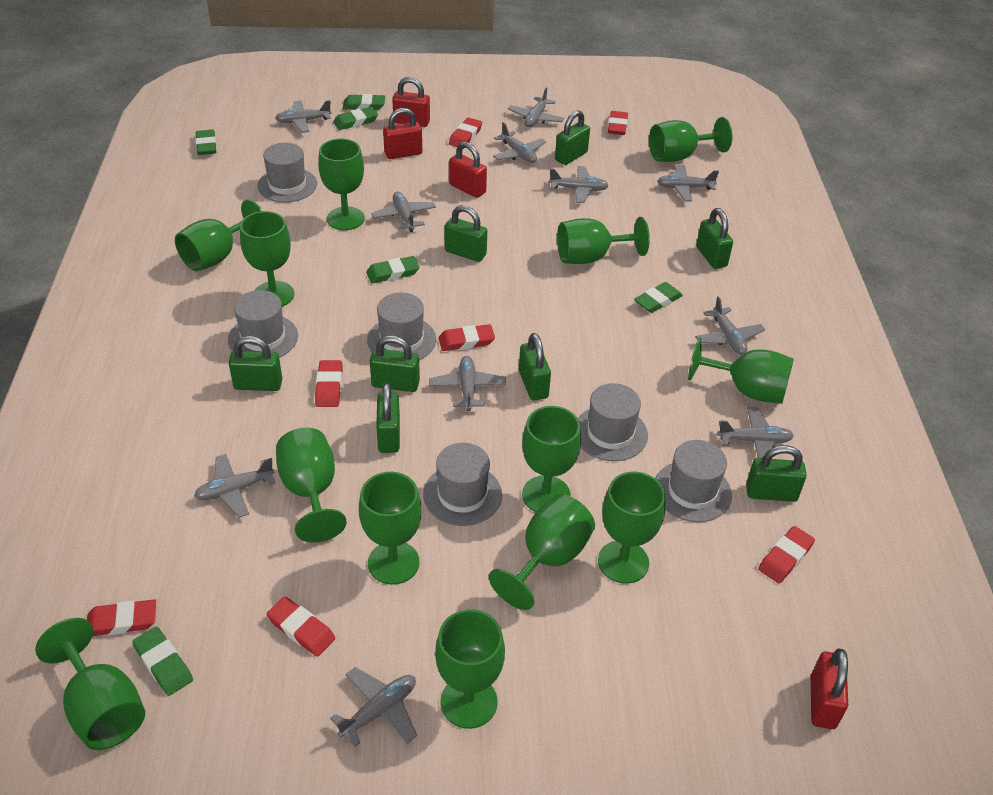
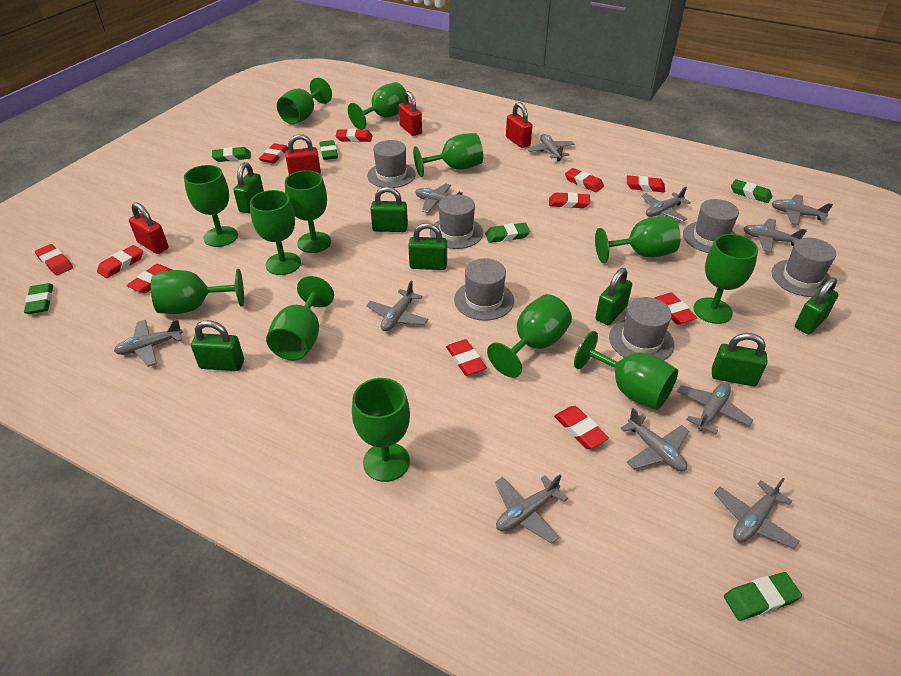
green padlock: [229,336,282,391] [370,335,420,392] [376,383,400,453] [445,205,487,262] [519,333,551,401] [555,110,590,165] [696,208,733,269] [746,445,807,502] = 8 -> [191,320,244,371] [233,162,264,213] [371,187,408,232] [408,223,447,270] [595,268,632,325] [712,333,768,386] [795,277,839,334] = 7
red eraser: [87,599,156,636] [267,596,335,657] [315,360,342,407] [439,324,495,351] [449,118,482,149] [608,111,628,135] [758,526,815,583] = 7 -> [35,244,73,276] [97,245,143,278] [126,264,172,293] [259,143,289,164] [336,129,372,142] [446,339,487,376] [549,192,590,208] [554,406,609,449] [565,168,604,192] [627,175,665,192] [655,292,698,325] = 11

